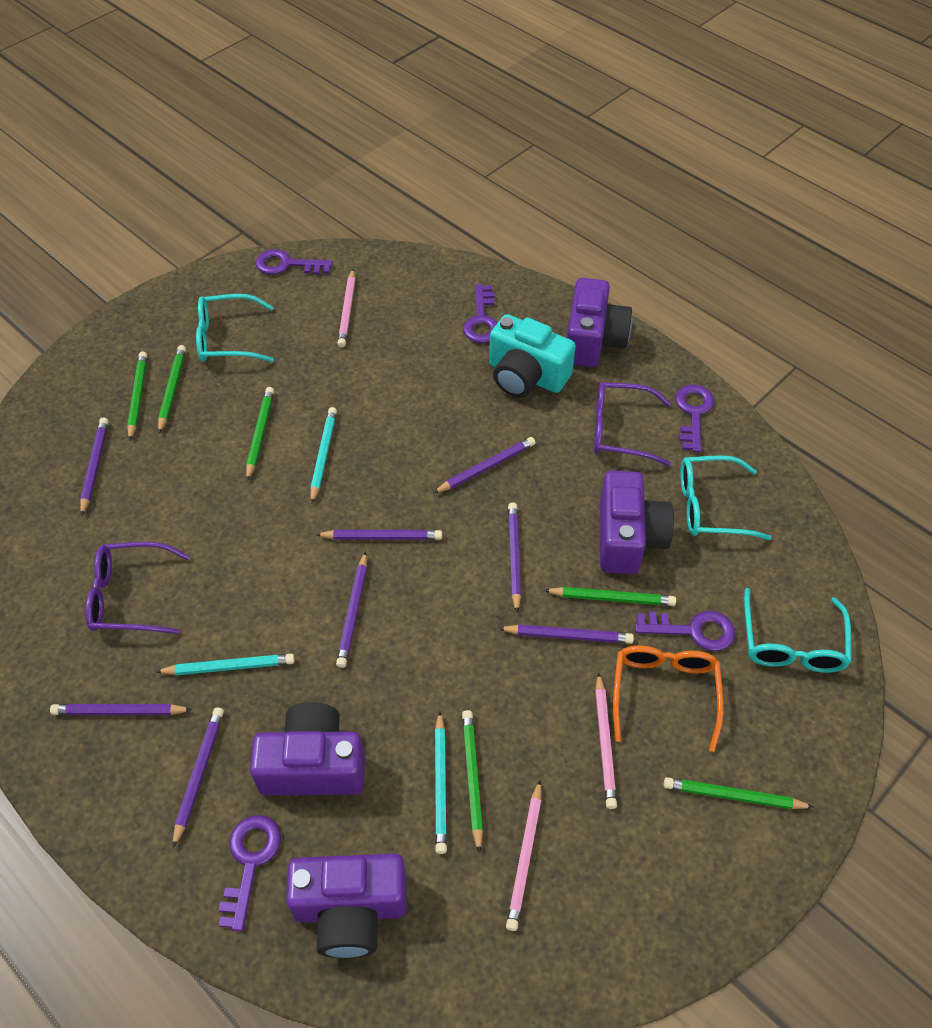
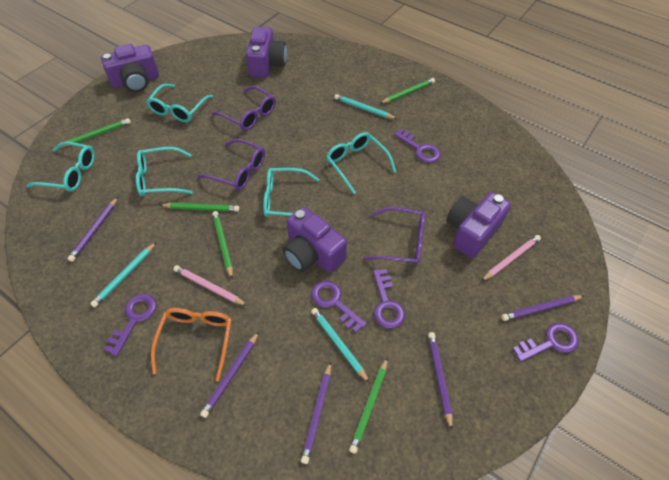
green pencil: [127,352,147,441] [158,345,186,433] [246,387,274,481] [462,710,483,854] [543,587,676,606] [664,777,813,809] = 6 -> [61,118,131,147] [160,202,240,212] [212,211,233,279] [349,357,388,454] [381,78,435,103] = 5
pink pencil: [337,269,356,347] [506,780,542,931] [595,672,617,809] = 3 -> [174,265,247,306] [481,235,541,281] = 2
purple glasses: [85,542,190,634] [594,382,671,466] = 2 -> [197,139,265,191] [212,86,276,131] [363,207,425,265] = 3
purple pencil: [50,704,193,715] [80,418,108,516] [173,707,224,848] [315,530,442,540] [336,551,367,668] [433,437,536,493] [498,625,634,644] [508,503,521,613] = 8 -> [68,197,118,262] [200,332,259,418] [301,362,331,464] [428,332,453,430] [501,295,584,321] = 5
turquoise camera: [489,314,576,398] = 1 -> none = 0
turquoise glasses: [196,294,274,362] [680,455,771,540] [744,588,852,673] = 3 -> [27,142,95,192] [136,147,193,197] [146,84,213,122] [263,168,319,217] [326,132,396,194] = 5

